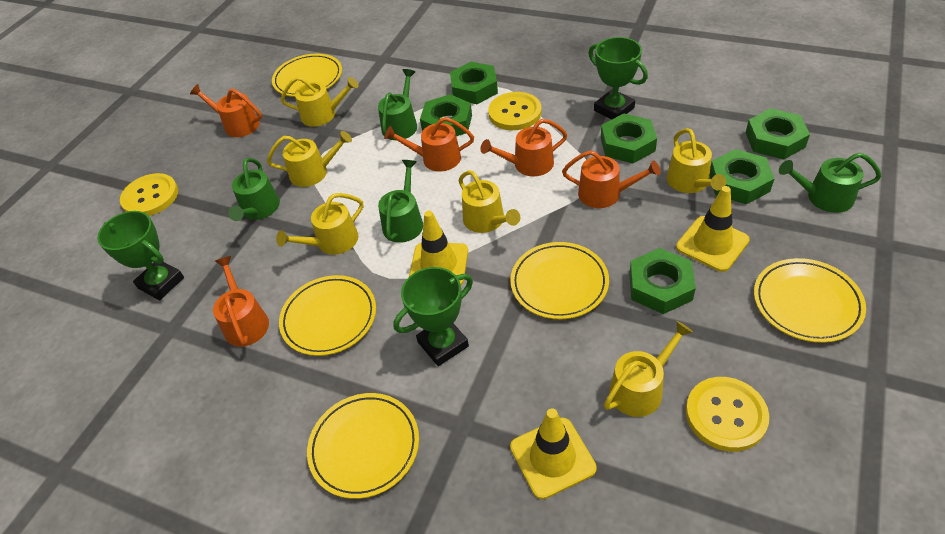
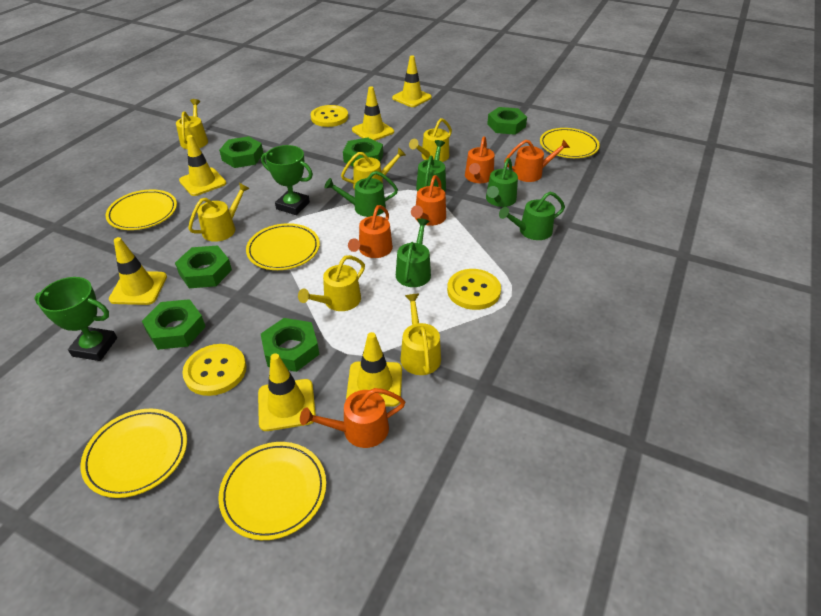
green trophy: [97,211,184,301] [393,267,473,366] [588,37,648,120] = 3 -> [34,277,117,361] [261,145,313,215] = 2
green watering can: [228,158,280,221] [378,69,417,140] [378,160,423,243] [779,153,882,213] = 4 -> [325,171,398,217] [396,218,431,287] [416,140,446,191] [486,158,518,207] [499,192,565,240] = 5
yellow traffic cone: [409,211,468,285] [510,408,597,499] [676,186,750,272] = 3 -> [109,237,167,305] [179,135,226,196] [258,353,316,431] [346,332,402,407] [352,86,394,141] [392,55,432,107] = 6

